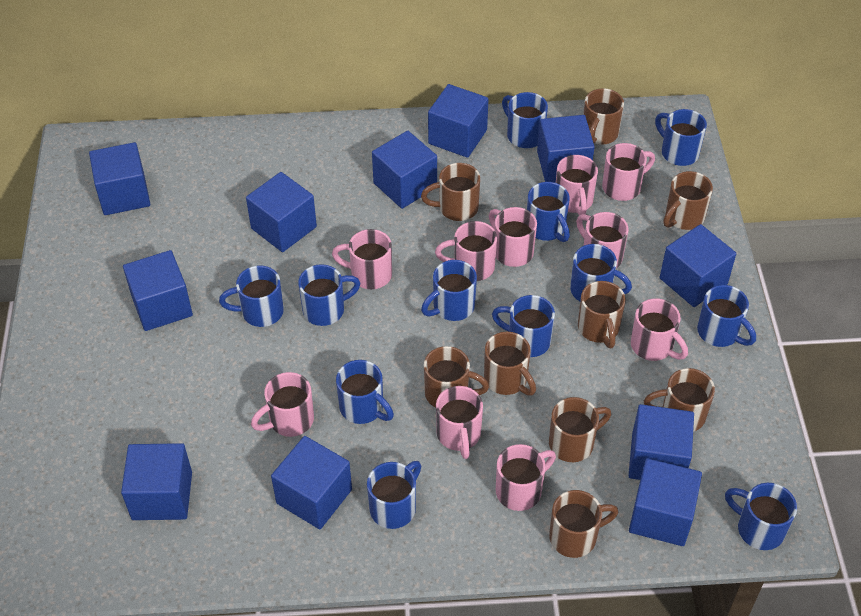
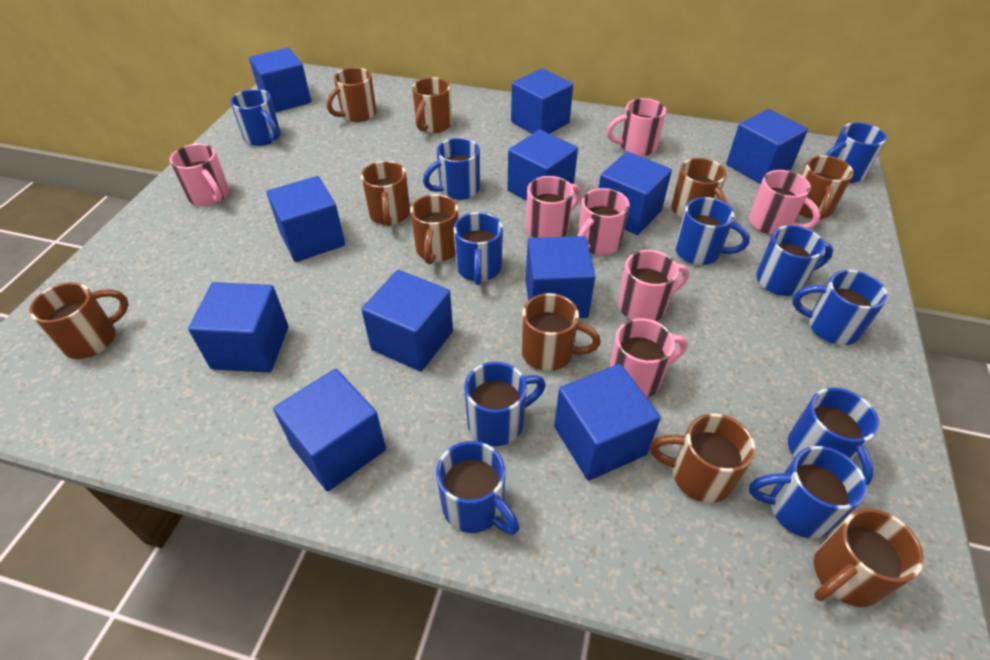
blue mug: [219,266,284,327] [298,264,360,326] [336,360,394,424] [367,461,421,529] [421,260,477,321] [492,295,555,357] [502,92,548,148] [527,182,570,242] [570,244,632,301] [655,109,707,166] [697,285,756,347] [725,483,797,550] = 12 -> [230,89,281,146] [423,138,480,200] [436,441,520,535] [453,212,503,285] [464,362,546,446] [675,197,750,265] [749,446,867,538] [756,225,833,296] [788,387,879,485] [792,270,888,345] [825,122,887,183] = 11
brown mug: [421,163,480,221] [424,346,489,407] [484,332,536,395] [549,397,611,462] [549,490,618,558] [578,281,626,348] [583,88,624,145] [644,368,715,432] [663,171,713,230] = 9 -> [29,282,129,359] [327,67,376,122] [361,161,410,226] [410,194,459,265] [412,77,452,133] [521,293,601,371] [650,413,755,503] [671,158,728,218] [799,155,854,220] [814,509,924,607] = 10
pink mug: [251,372,314,437] [332,229,392,289] [435,221,497,281] [436,386,483,459] [489,207,537,267] [496,444,556,511] [556,155,598,215] [576,212,628,268] [602,143,655,201] [631,298,688,361] = 10 -> [170,144,229,206] [526,176,581,238] [577,188,629,255] [606,98,666,156] [609,318,688,397] [618,250,689,321] [749,170,820,235] = 7

